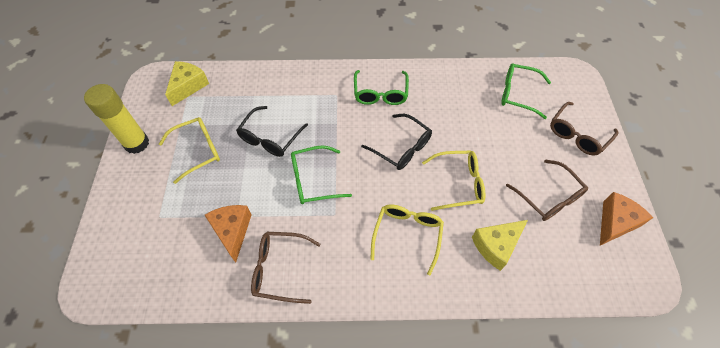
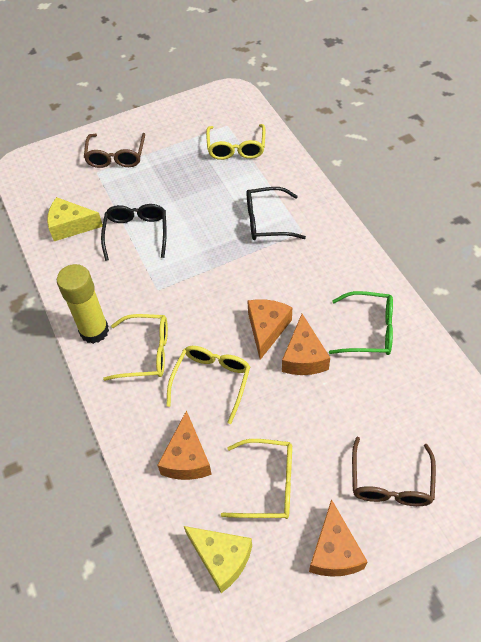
brown glasses: [251,232,320,304] [506,159,588,221] [550,102,618,156] = 3 -> [84,133,145,168] [352,437,436,506] = 2
green glasses: [291,145,352,204] [354,70,409,105] [501,63,551,119] = 3 -> [329,291,393,355] = 1
orange cheese: [205,205,252,263] [600,192,653,246] = 2 -> [157,410,212,480] [247,299,292,360] [282,314,330,375] [309,499,368,577] = 4
yellow glasses: [159,117,220,184] [370,205,444,275] [422,151,485,211] = 3 -> [103,314,168,381] [166,346,250,424] [206,124,265,160] [221,439,292,519] = 4

